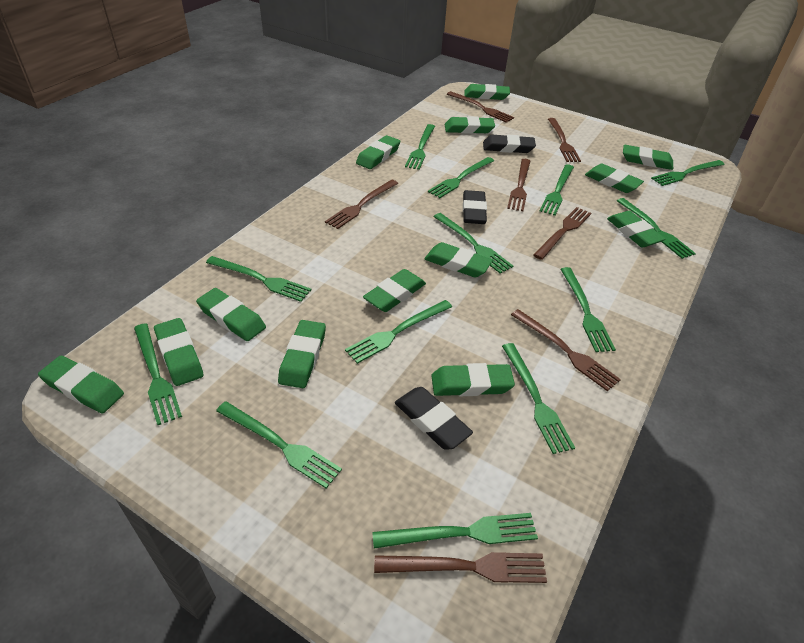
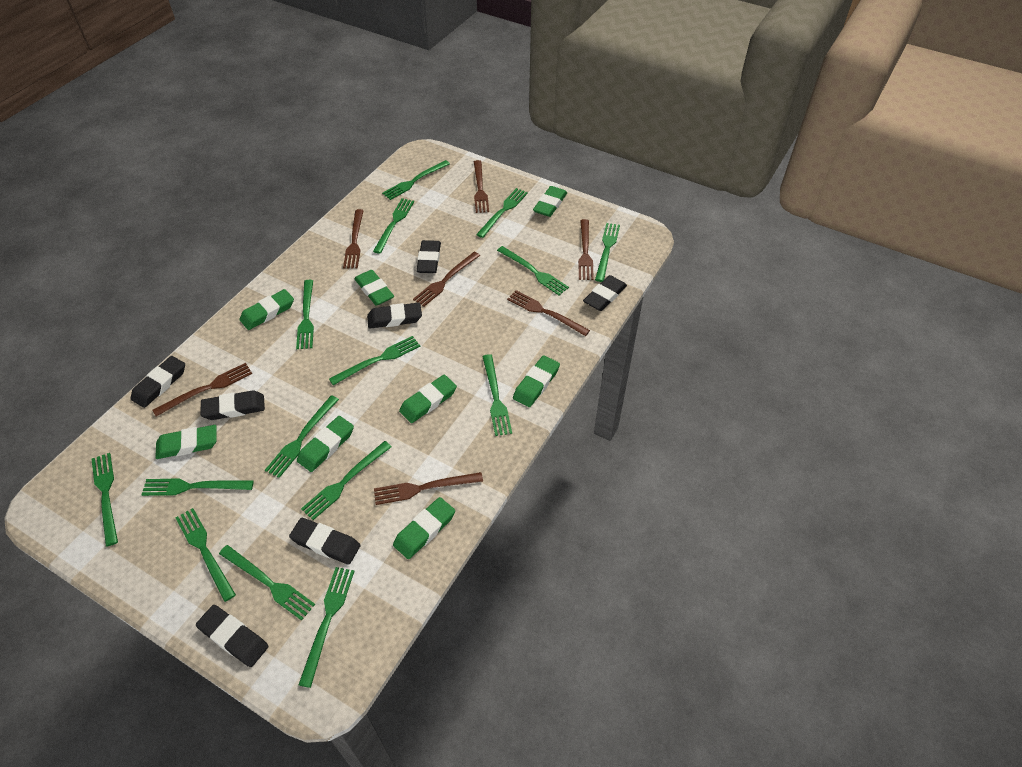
black eraser: [395,387,473,450] [463,190,487,224] [483,135,536,153] = 3 -> [131,356,185,408] [196,605,268,667] [201,390,265,420] [289,518,361,565] [367,303,422,329] [416,240,441,273] [583,275,627,311] = 7
green eraser: [38,356,124,413] [154,318,203,386] [196,288,266,341] [278,320,326,388] [356,135,400,169] [363,269,426,312] [424,242,493,278] [431,363,515,396] [445,116,495,134] [464,84,510,100] [585,164,644,193] [607,211,666,247] [623,145,673,170] = 13 -> [155,425,217,459] [240,289,294,330] [297,416,354,472] [354,270,394,306] [393,497,455,559] [399,375,457,423] [513,355,560,407] [533,186,567,217] = 8
green fork: [134,323,182,425] [206,256,311,302] [216,401,342,489] [345,300,452,364] [372,513,538,549] [405,124,435,170] [428,157,494,198] [433,213,513,274] [502,343,575,454] [540,164,574,216] [561,267,616,352] [617,198,696,259] [651,160,725,186] = 13 -> [92,453,118,546] [141,479,254,496] [176,508,236,602] [219,545,315,621] [265,395,339,478] [296,280,314,349] [299,567,355,688] [301,441,392,520] [329,336,420,385] [373,198,414,254] [382,160,450,200] [476,188,528,238] [482,354,512,436] [497,246,569,295] [595,223,620,282] = 15

